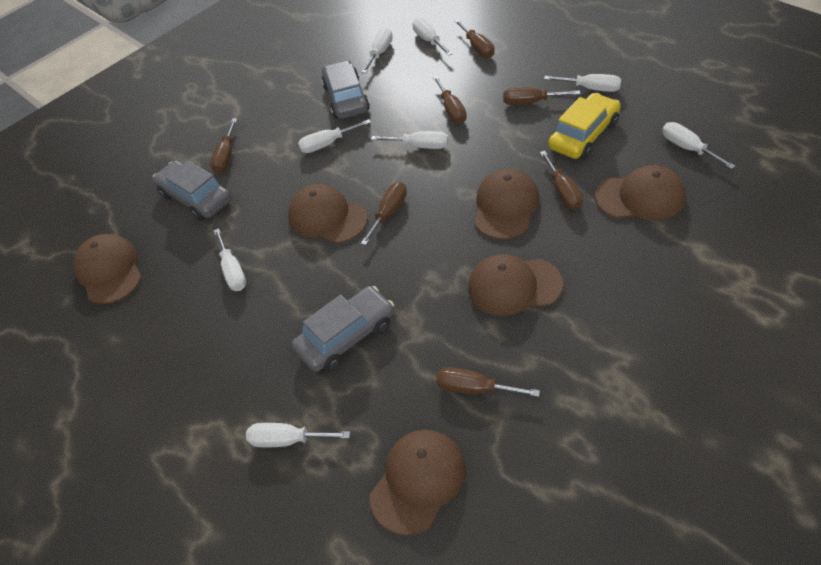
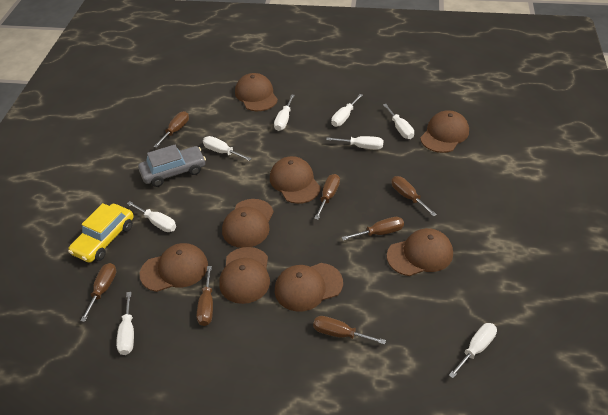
brown cap: [73,234,142,304] [288,184,368,244] [370,430,466,535] [468,254,563,316] [474,168,539,239] [595,165,686,221] = 6 -> [140,243,208,292] [219,247,270,304] [222,199,274,248] [235,73,278,111] [270,156,321,204] [275,263,343,311] [387,228,453,276] [420,110,469,153] = 8
grey car: [152,160,231,220] [292,286,394,372] [322,60,370,119] = 3 -> [138,145,206,187] = 1

